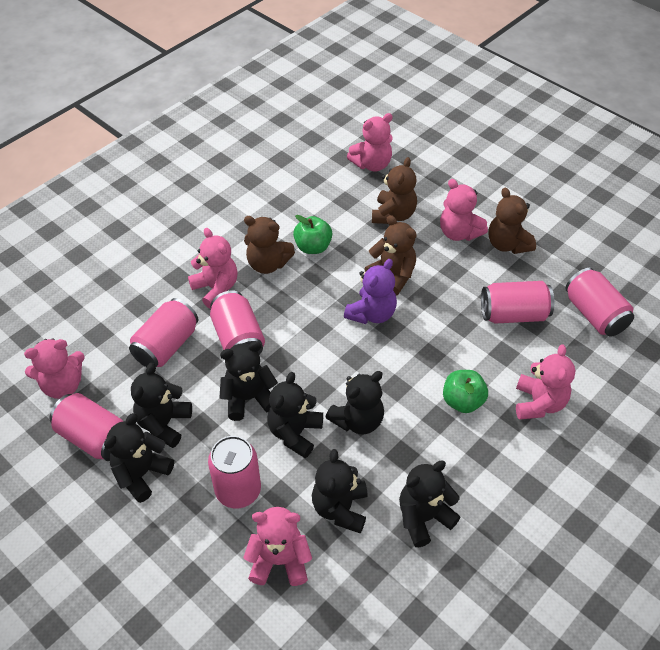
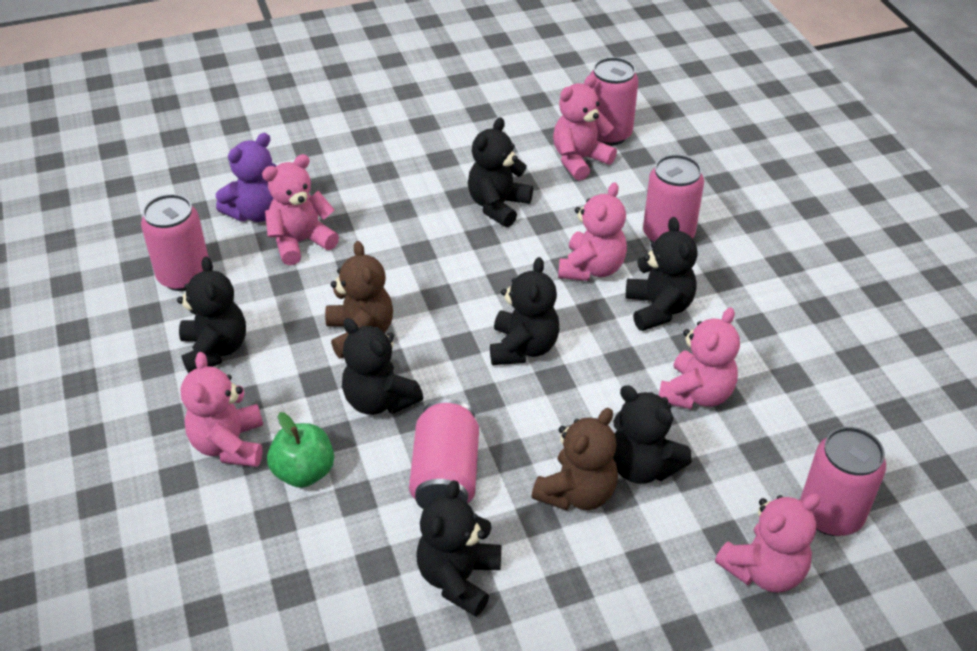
brown teddy bear: [244,216,295,274] [364,215,417,295] [372,157,417,224] [488,188,536,254] = 4 -> [325,241,393,359] [532,408,618,510] = 2
green apple: [293,215,332,254] [443,370,488,413] = 2 -> [267,412,334,488] = 1
pink can: [50,393,124,461] [129,298,198,367] [208,436,261,508] [210,291,265,355] [481,281,554,323] [565,268,634,337] = 6 -> [141,194,209,291] [409,399,479,509] [590,57,638,146] [643,154,704,242] [800,427,886,536] = 5

